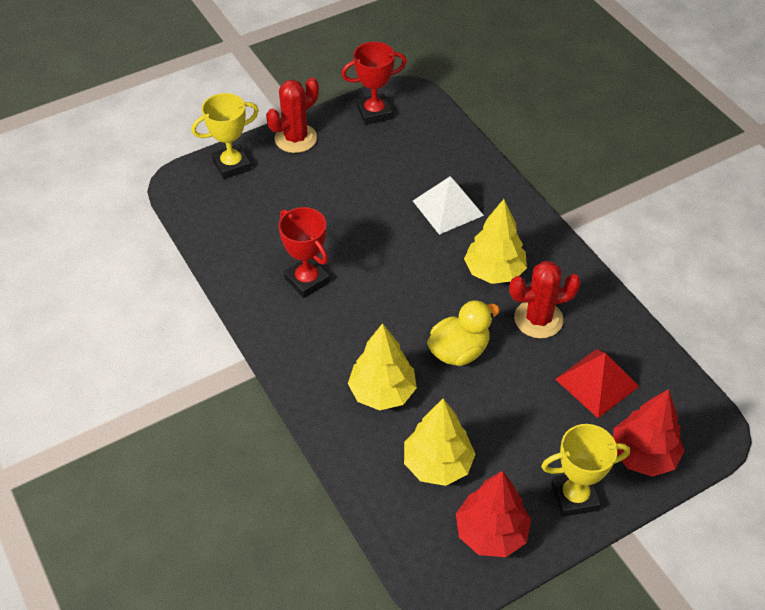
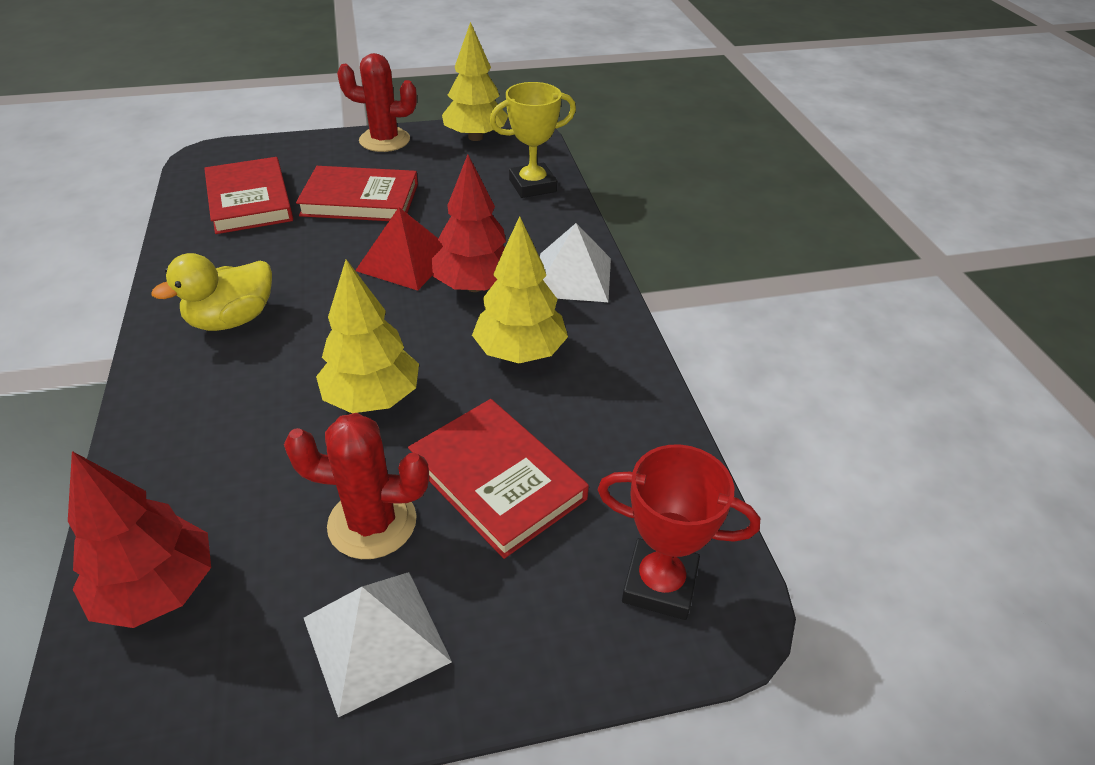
red book: none = 0 -> [204,157,293,234] [296,166,418,221] [408,399,589,559] = 3
red trophy: [279,207,330,298] [341,42,407,125] = 2 -> [597,445,760,620] = 1
white pyramid: [413,176,484,235] = 1 -> [304,572,452,717] [540,223,611,302] = 2
yellow trophy: [192,93,259,179] [541,424,630,517] = 2 -> [490,82,576,198] = 1

